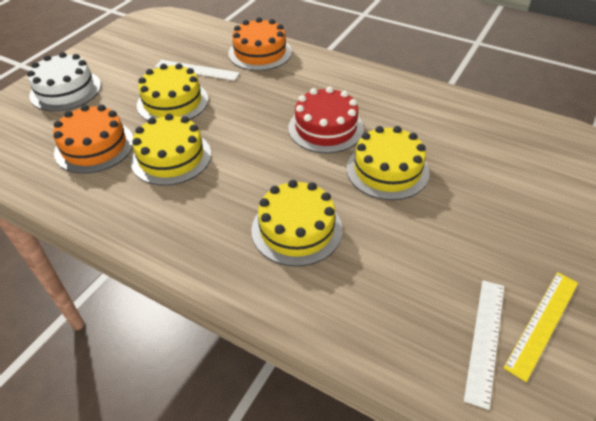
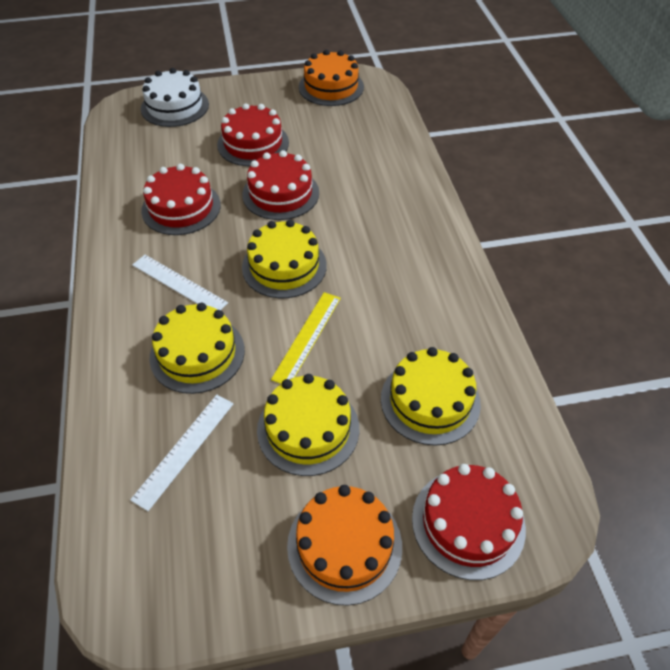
red cake: [288,86,364,153] = 1 -> [141,164,221,235] [217,103,289,166] [242,150,319,220] [412,464,526,580] = 4

